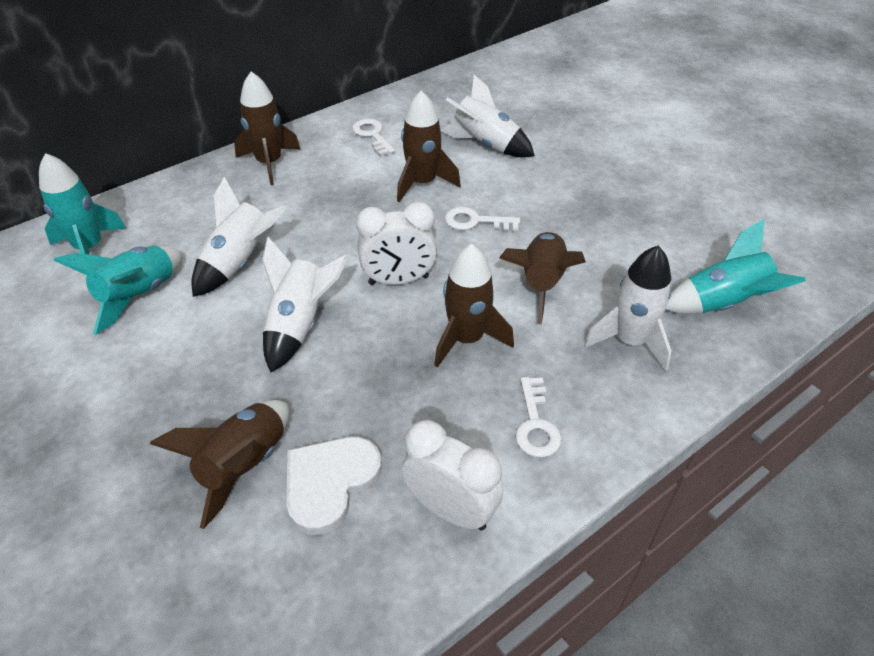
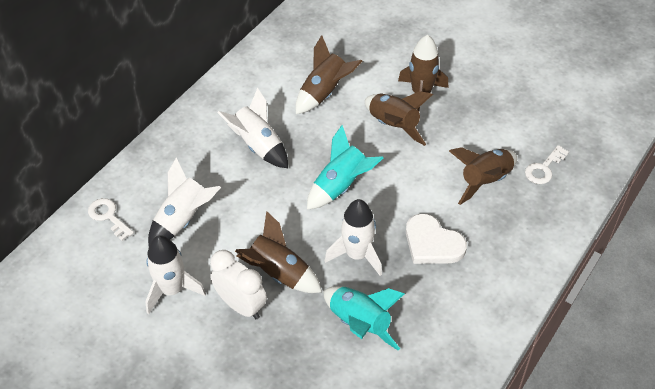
turquoise rocket: [39,153,126,254] [54,246,183,335] [666,219,806,314] = 3 -> [307,125,383,210] [323,286,405,350] = 2
white clock: [356,201,437,285] [401,420,503,531] = 2 -> [210,250,267,319] = 1
white key: [352,119,395,156] [445,207,520,231] [515,377,562,458] = 3 -> [88,198,134,241] [525,145,569,184] = 2

